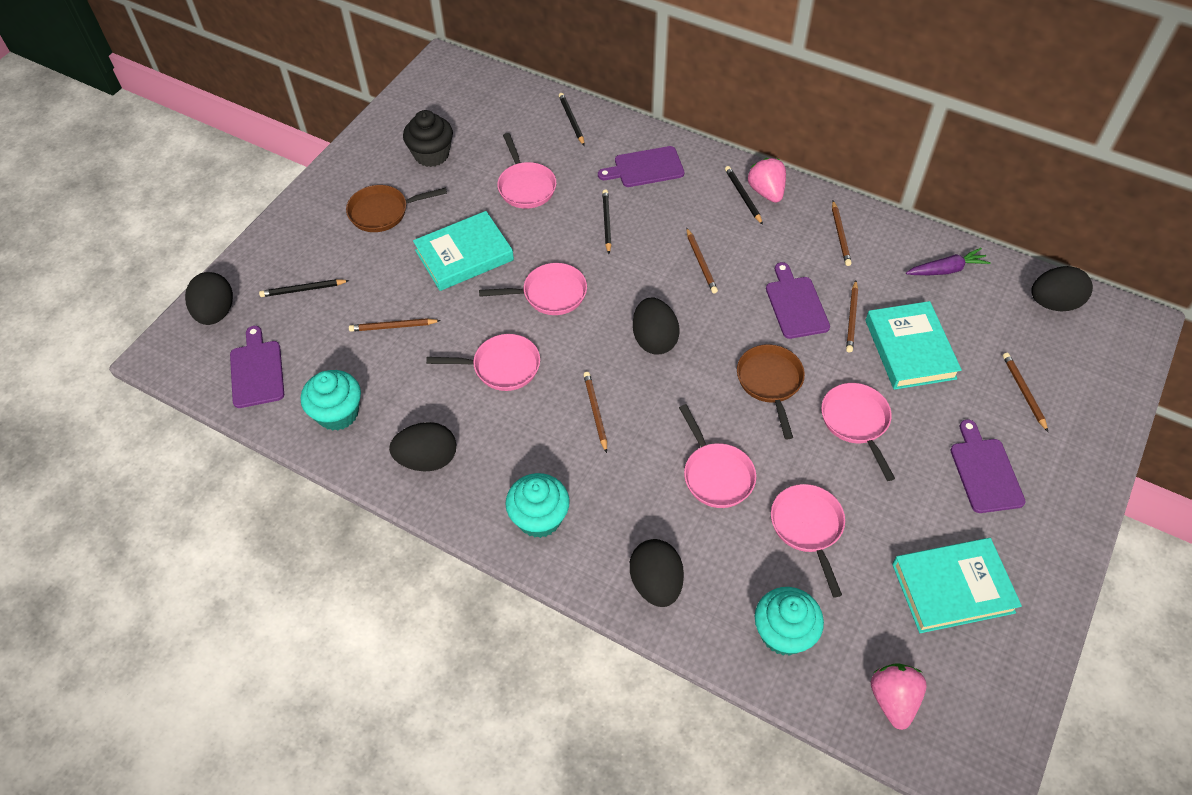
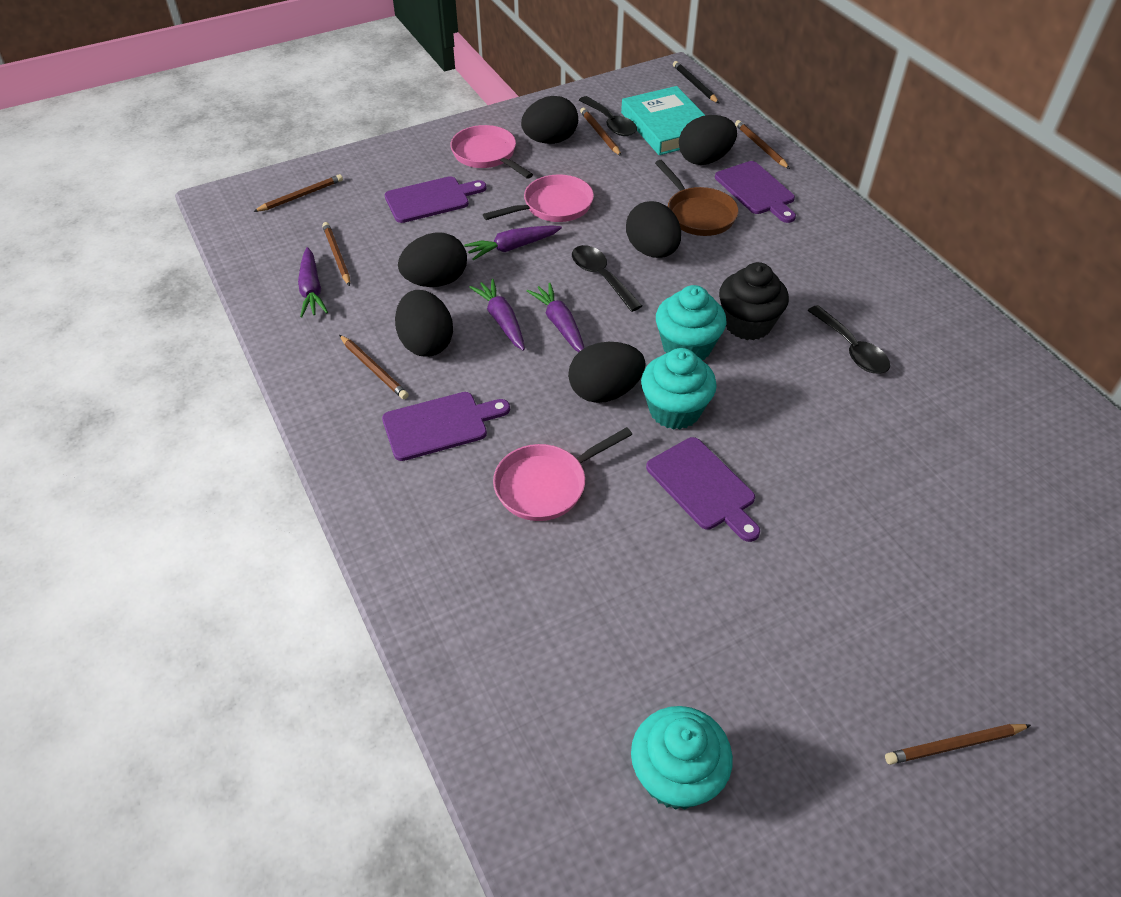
black egg: [185,272,233,325] [389,422,456,472] [630,539,684,607] [633,297,680,355] [1032,266,1093,312] = 5 -> [395,290,453,357] [398,232,467,287] [521,96,578,144] [568,342,646,403] [626,201,681,258] [679,115,737,165] = 6
black pencil: [259,279,350,297] [559,93,585,146] [602,189,611,254] [725,166,763,225] = 4 -> [673,61,719,103] = 1
black spoon: none = 0 -> [572,245,642,312] [579,96,637,136] [807,305,890,374] = 3
brown pan: [346,185,447,232] [737,344,805,439] = 2 -> [655,160,739,236] = 1
pink pan: [426,334,540,391] [479,263,587,315] [497,133,556,209] [679,404,756,508] [771,484,845,597] [821,383,895,481] = 6 -> [450,125,533,179] [483,174,594,222] [493,427,633,521] = 3
pink strawberry: [748,158,786,203] [871,663,927,730] = 2 -> none = 0
purple carrot: [906,248,991,275] = 1 -> [298,247,328,318] [464,225,562,261] [469,279,525,351] [527,283,584,352] = 4
turquoise book: [413,211,514,291] [865,301,962,390] [892,538,1022,633] = 3 -> [621,86,705,155] = 1

